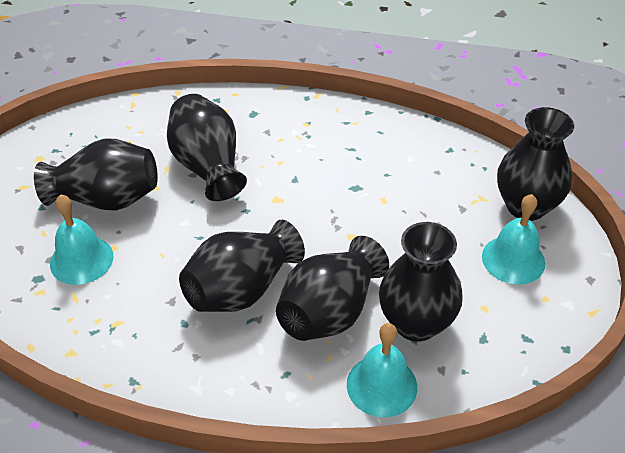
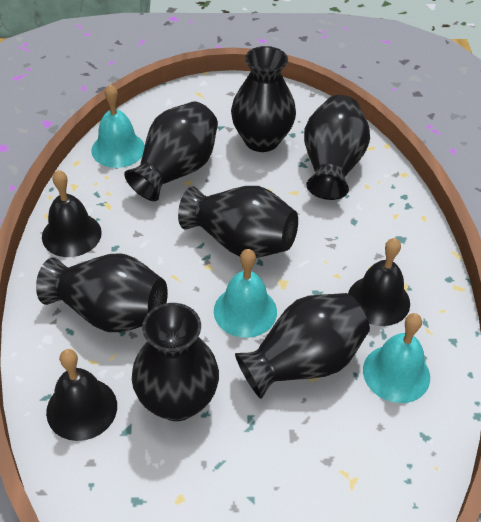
black bell: none = 0 -> [42,170,102,257] [46,349,117,441] [348,238,410,326] = 3
black vase: [34,138,158,211] [167,94,247,201] [179,220,305,312] [276,236,389,341] [379,222,463,342] [497,107,574,221] = 6 -> [36,253,168,332] [124,101,218,201] [132,303,219,421] [178,186,298,258] [231,46,296,152] [235,293,370,399] [304,95,370,200] = 7

